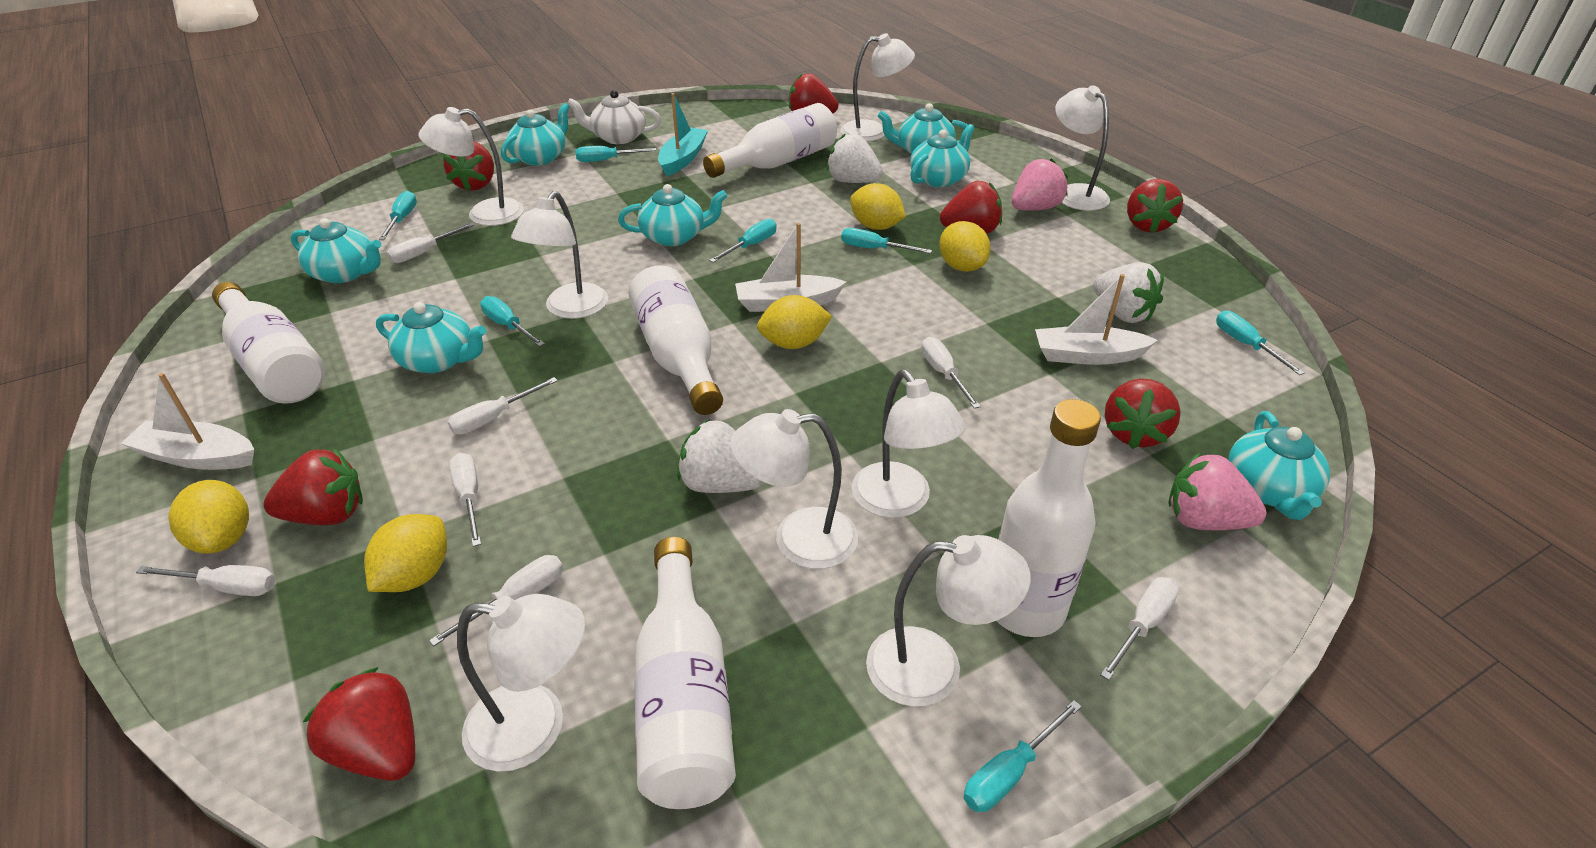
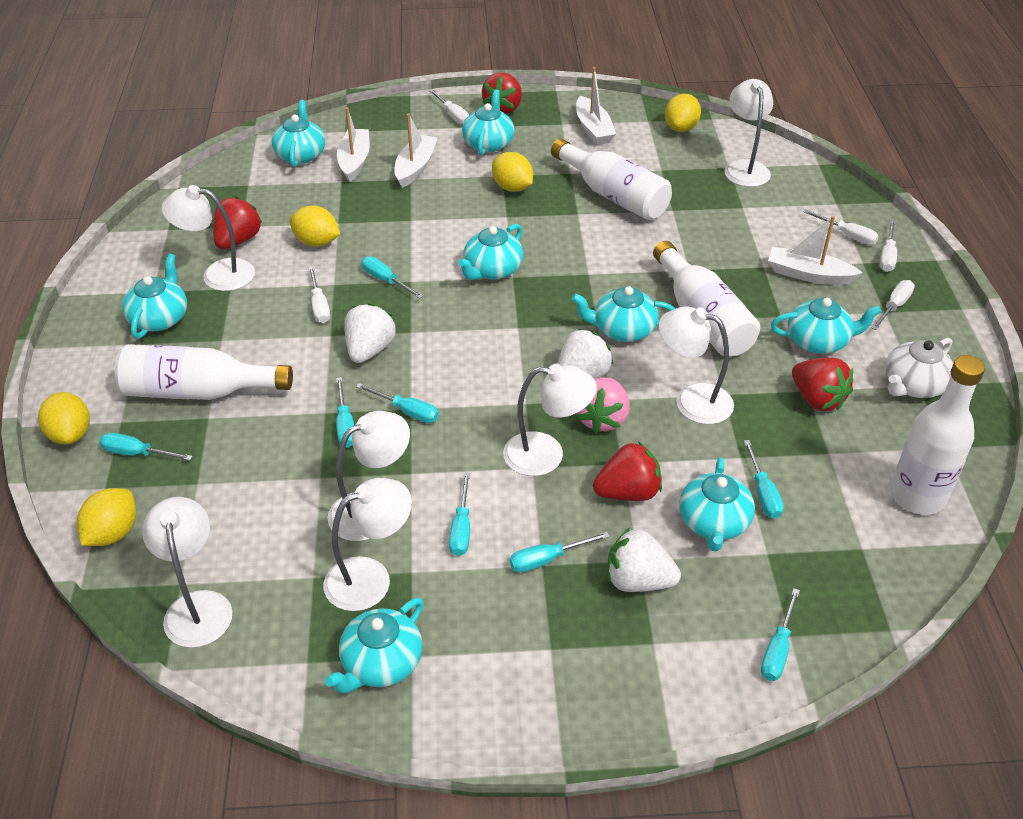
pink strawberry: [1012,158,1068,211] [1168,453,1267,530] = 2 -> [575,377,630,433] = 1
red strawberry: [263,448,363,525] [303,667,415,781] [443,141,494,191] [789,73,839,114] [940,181,1002,234] [1104,379,1181,449] [1127,179,1183,233] = 7 -> [213,196,262,249] [482,73,522,114] [593,442,662,501] [792,358,853,411] = 4
turquoise boat: [658,93,708,176] = 1 -> none = 0
turquoise screwdriver: [379,191,417,240] [480,296,545,347] [575,146,656,162] [709,219,777,263] [841,228,932,254] [963,700,1082,812] [1216,311,1305,375] = 7 -> [100,433,193,461] [336,377,354,448] [356,383,439,423] [362,256,423,299] [449,472,470,556] [510,532,610,572] [744,440,784,519] [761,588,800,681] = 8
turquoise teapot: [291,218,381,283] [376,302,486,373] [501,103,570,166] [618,184,727,246] [877,103,972,154] [910,124,975,187] [1228,411,1330,520] = 7 -> [122,254,187,339] [272,100,325,167] [325,597,424,693] [458,224,523,280] [462,90,514,155] [571,286,675,342] [679,457,755,551] [771,298,882,354] = 8
white boat: [121,373,254,470] [735,223,846,312] [1035,274,1158,365] = 3 -> [337,107,370,182] [394,113,438,188] [576,67,616,145] [768,216,863,285] = 4
white bottle: [212,282,325,404] [628,265,723,415] [634,537,736,809] [703,103,837,178] [997,399,1101,637] = 5 -> [115,344,293,400] [551,138,672,220] [653,241,760,357] [890,355,985,515] = 4
white lamp: [419,107,524,226] [457,594,585,772] [511,191,608,319] [730,409,858,569] [840,33,915,142] [852,370,966,518] [866,535,1031,707] [1055,85,1110,211] = 8 -> [142,497,232,648] [161,185,255,291] [323,478,412,611] [327,411,410,541] [503,364,597,476] [659,306,734,424] [725,79,773,187] = 7
white screwdriver: [136,565,275,596] [387,223,475,263] [429,555,563,646] [448,377,558,434] [449,453,481,547] [921,337,981,409] [1101,577,1179,680] = 7 -> [308,266,330,323] [429,89,469,125] [803,209,879,245] [872,280,915,330] [880,220,897,272] = 5

